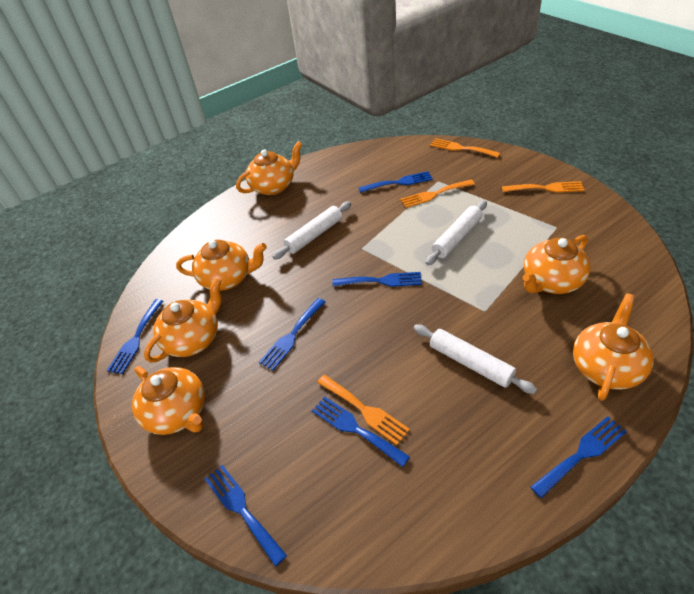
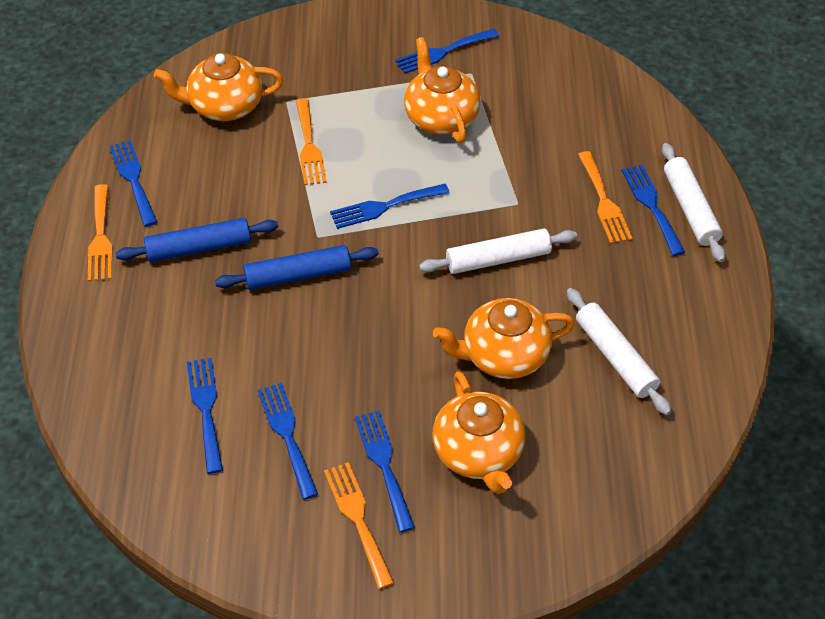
blue rolling pin: none = 0 -> [116,218,278,262] [215,245,379,290] = 2
orange teapot: [132,366,205,435] [144,278,222,363] [176,240,267,291] [236,141,303,195] [523,235,591,294] [573,293,654,401] = 6 -> [154,53,283,121] [404,37,480,143] [432,371,525,494] [433,298,575,379] = 4

